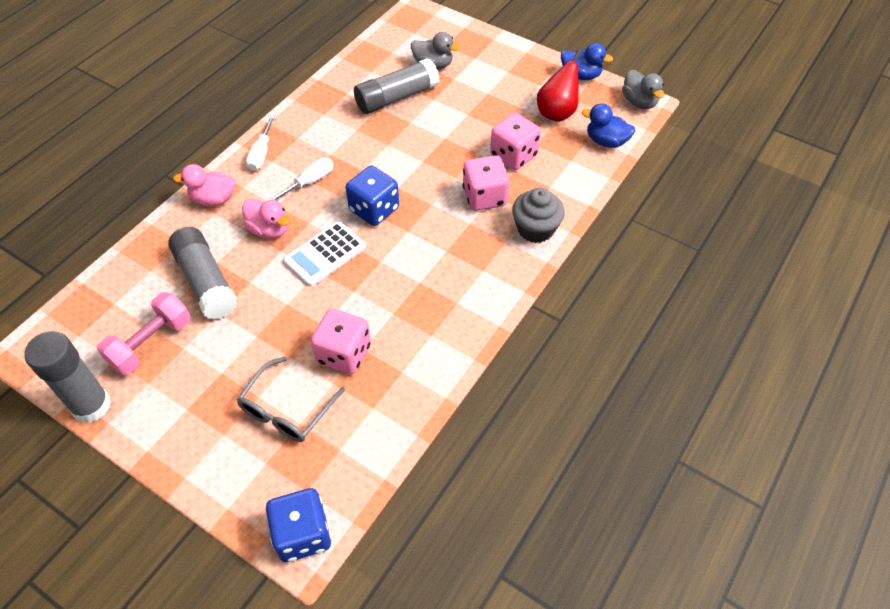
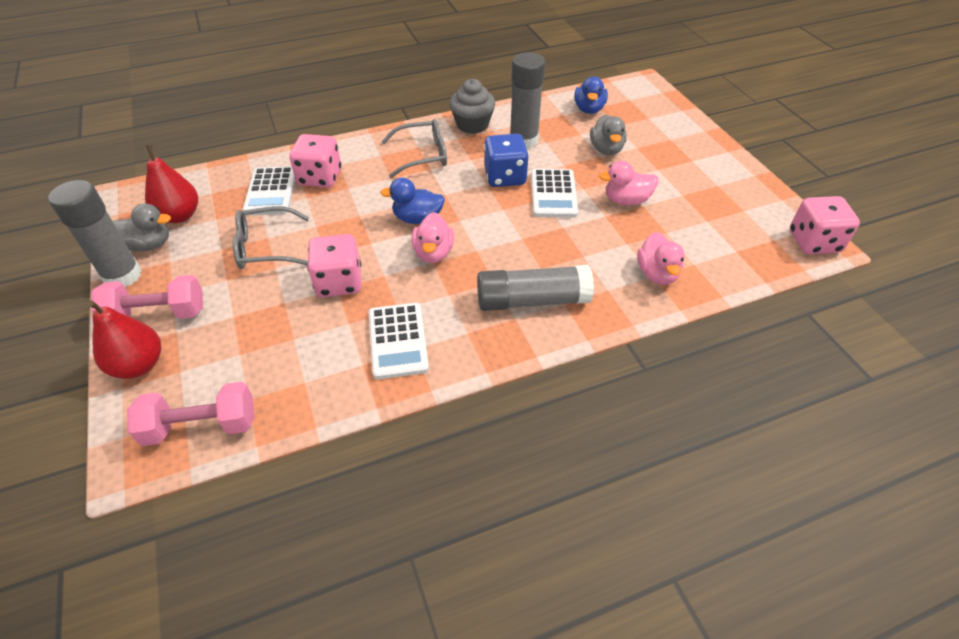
blue dice: [266,488,331,562] [346,166,399,226] = 2 -> [484,134,529,187] = 1
grey glasses: [236,357,345,442] = 1 -> [233,206,309,269] [381,119,447,178] = 2
pink duck: [173,164,235,206] [242,199,290,239] = 2 -> [412,212,454,263] [599,161,658,205] [637,232,685,285] = 3
pink dumbbell: [97,292,191,375] = 1 -> [91,275,203,319] [127,382,254,446] = 2
red pear: [537,50,581,122] = 1 -> [87,300,161,379] [145,144,198,223] = 2
white calculator: [283,221,366,287] = 1 -> [242,166,295,216] [369,303,429,380] [531,169,578,218] = 3
white screwdriver: [246,115,275,171] [267,158,333,201] = 2 -> none = 0

